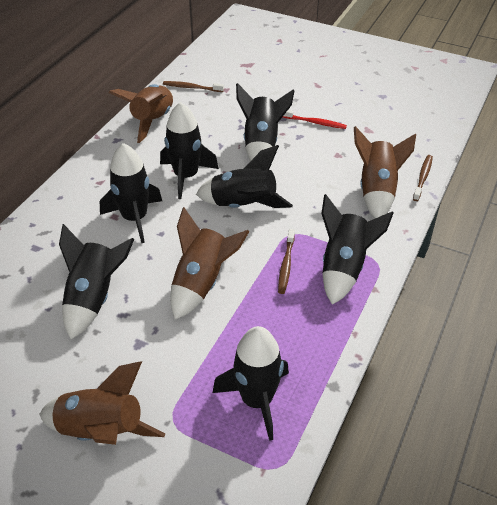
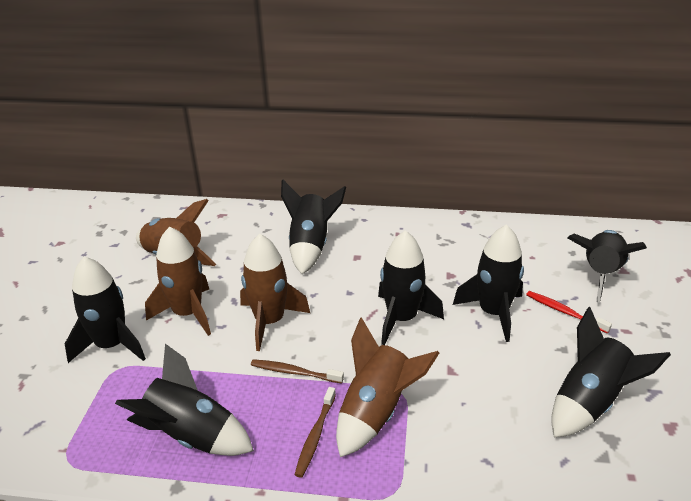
brown toothbrush: [163,81,224,92] [278,229,295,294] [413,155,433,201] = 3 -> [251,359,344,383] [294,387,336,478] = 2

